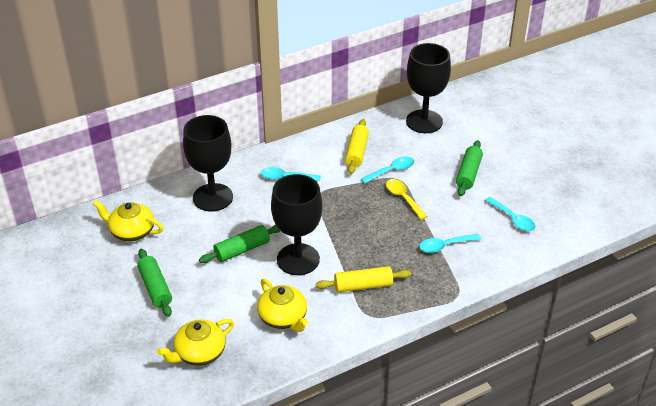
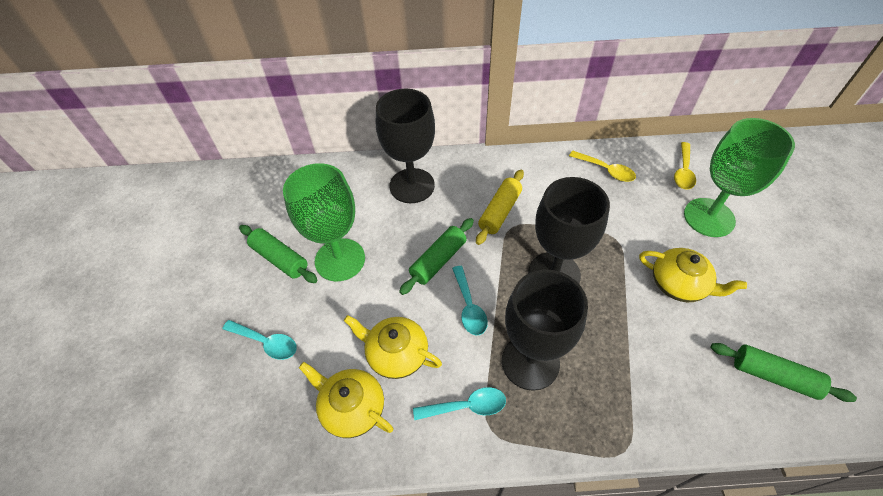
green goblet: none = 0 -> [283,163,365,281] [684,118,795,237] = 2
turquoise spoon: [261,167,321,181] [361,156,414,184] [419,234,481,253] [485,197,536,231] = 4 -> [222,320,297,360] [413,387,506,420] [452,266,488,335] = 3
yellow rolling pin: [316,266,411,293] [345,119,369,174] = 2 -> [476,170,524,245] = 1
yellow spoon: [386,179,428,220] = 1 -> [569,151,636,182] [674,142,696,189] = 2

